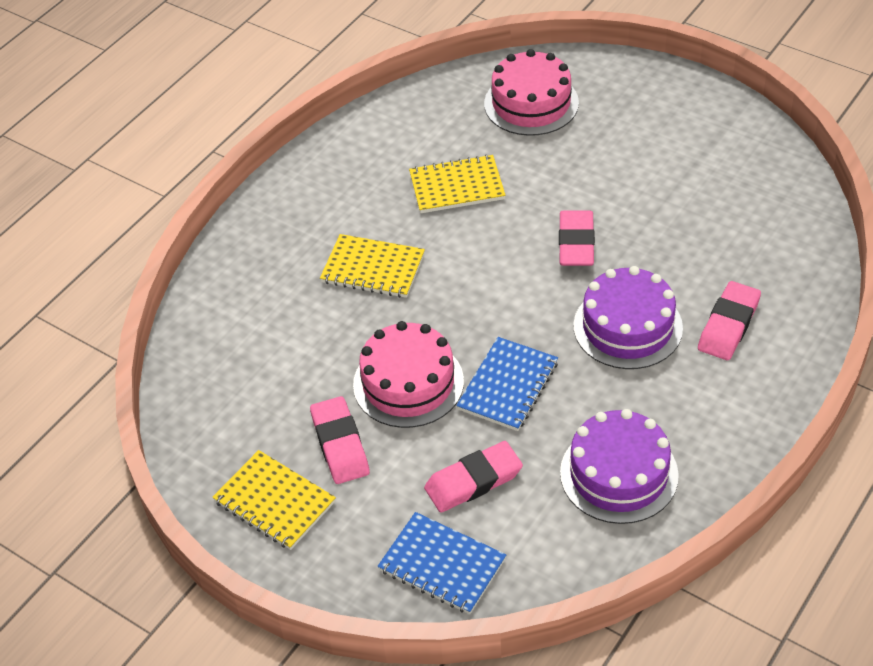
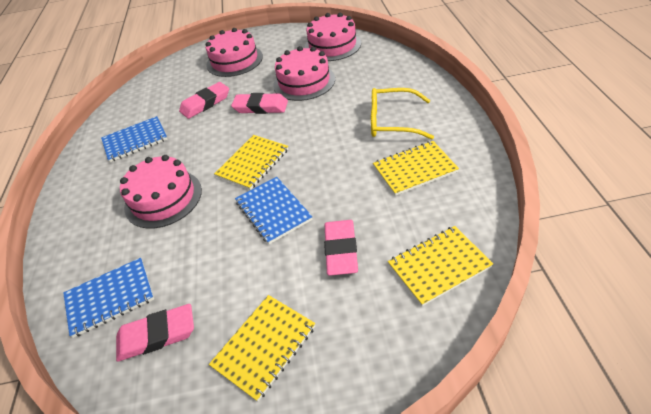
blue notebook: [378,512,506,614] [456,337,558,431] = 2 -> [63,258,154,338] [101,116,168,162] [235,177,313,244] = 3
pink cake: [353,321,464,428] [484,49,579,136] = 2 -> [120,155,202,229] [206,28,263,77] [273,46,335,101] [304,13,361,61] = 4
purple cake: [560,409,679,524] [573,266,683,369] = 2 -> none = 0
yellow glasses: none = 0 -> [371,88,434,139] = 1
yellow notebook: [212,450,336,550] [320,234,425,298] [409,155,506,213] = 3 -> [209,295,315,402] [214,135,288,190] [373,141,459,196] [388,226,493,306] = 4

